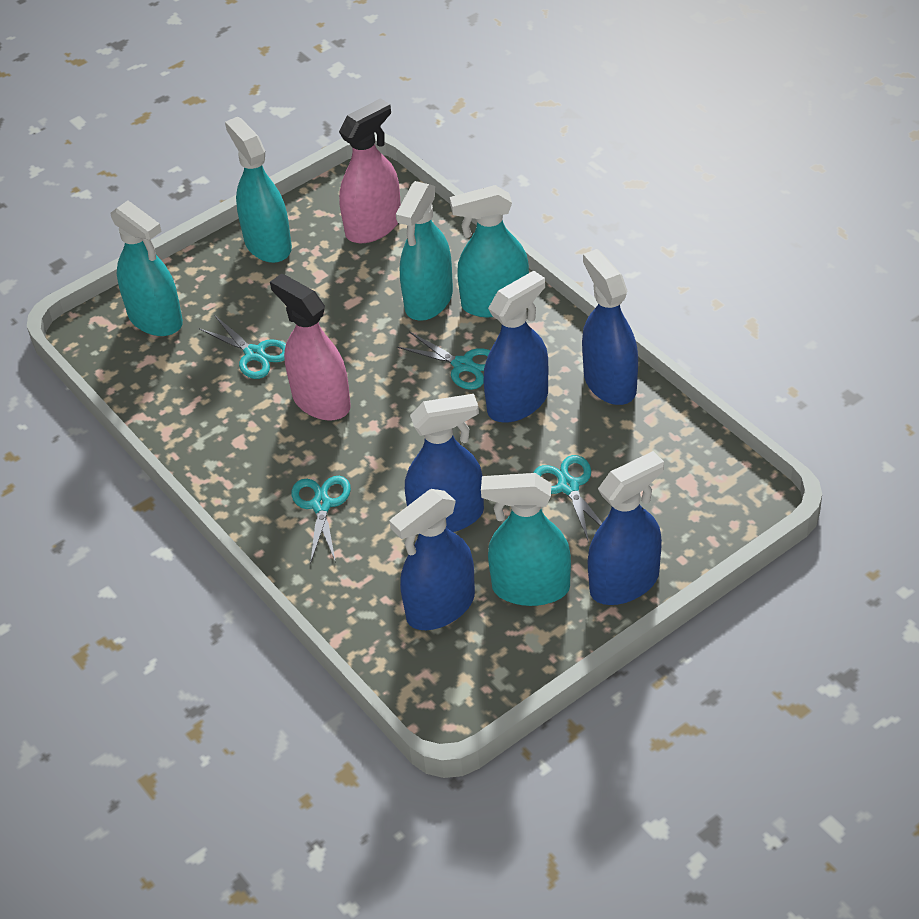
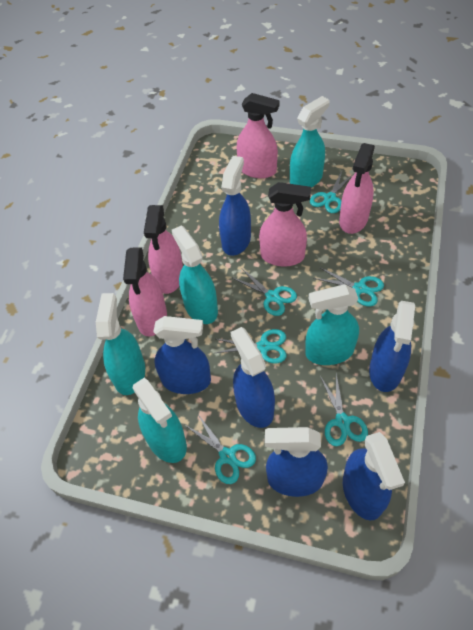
blue spray bottle: [390,489,475,630] [405,394,484,532] [484,271,548,423] [582,249,638,405] [588,451,664,605] = 5 -> [153,316,211,394] [219,156,251,256] [231,327,275,428] [265,427,328,497] [343,432,405,520] [369,301,415,392] = 6
pink spray bottle: [270,273,351,421] [339,98,401,243] = 2 -> [123,247,167,337] [144,205,183,294] [237,93,280,178] [259,182,311,267] [339,143,375,234] = 5
turquoise scissors: [198,315,286,379] [291,476,351,565] [397,332,490,390] [533,455,602,543] = 4 -> [185,413,256,484] [216,329,286,363] [233,269,297,316] [310,171,354,213] [313,267,384,307] [320,374,368,446] = 6

